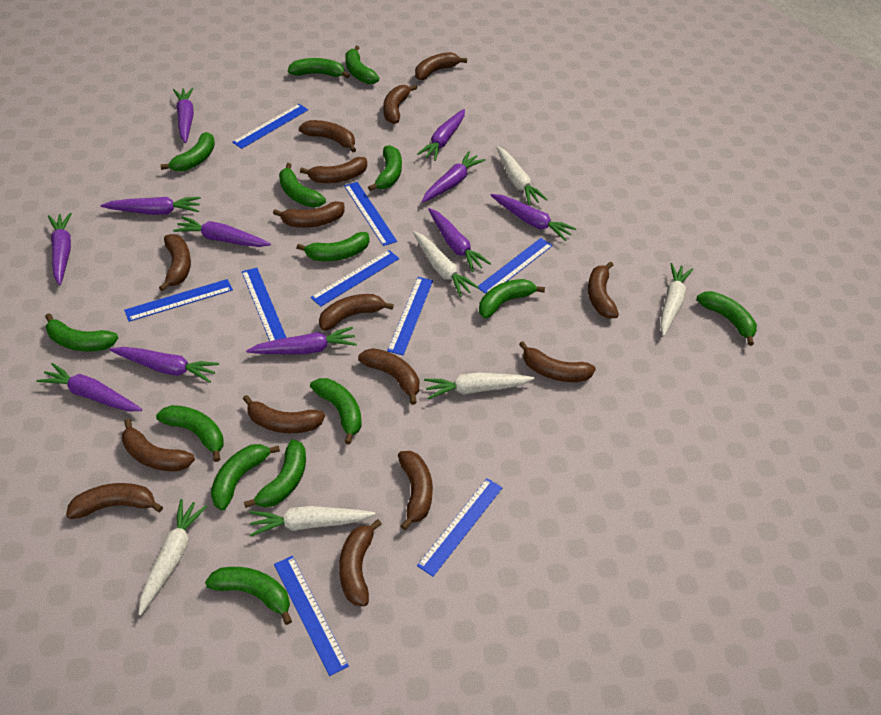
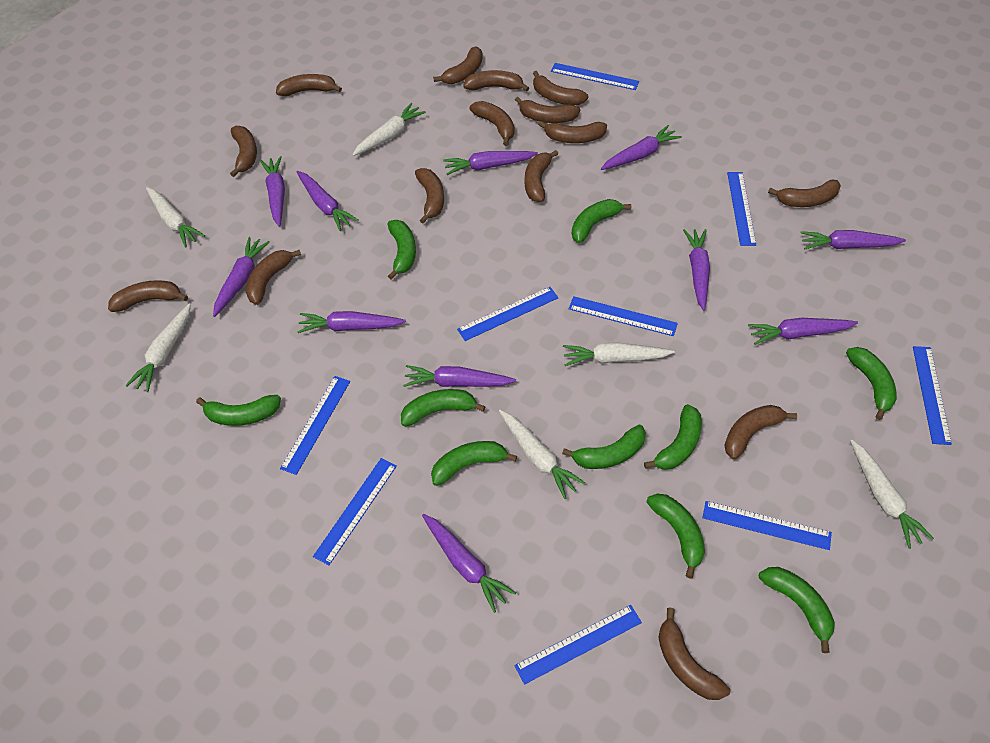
green banana: [45,314,118,351] [156,405,224,462] [160,132,215,172] [205,567,292,625] [211,444,280,511] [244,439,306,508] [279,163,326,207] [288,58,350,79] [297,232,369,261] [310,378,362,444] [345,46,379,84] [368,145,402,191] [479,279,545,319] [697,291,757,346] = 14 -> [196,395,281,426] [387,220,416,280] [401,389,485,427] [431,441,517,486] [562,425,646,469] [572,199,631,243] [644,404,702,470] [647,494,705,579] [759,567,835,653] [846,347,897,420] = 10

